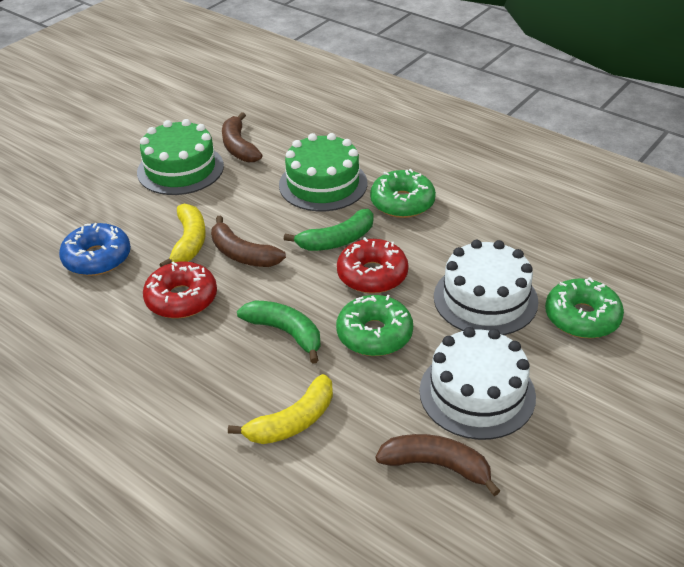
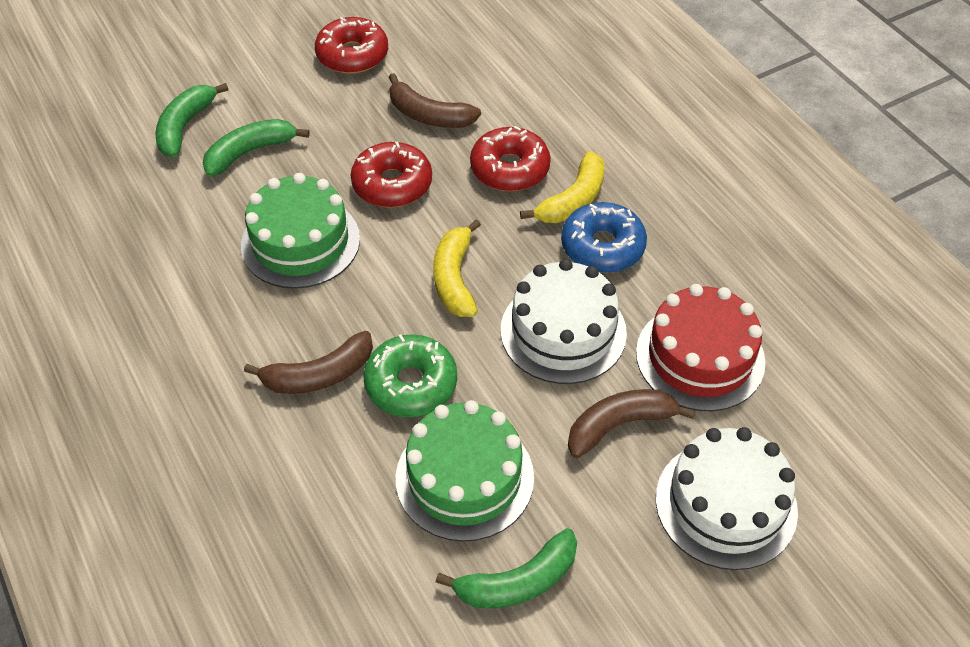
green banana: [237,300,321,364] [284,209,373,251] = 2 -> [155,83,229,157] [203,119,310,177] [436,528,577,608] = 3
green donut: [336,295,413,356] [370,169,436,218] [545,277,624,338] = 3 -> [364,334,457,417] = 1
red cake: none = 0 -> [636,284,765,411] = 1
red donut: [143,262,217,318] [337,237,409,294] = 2 -> [315,17,388,74] [351,141,432,207] [470,126,551,191] = 3

